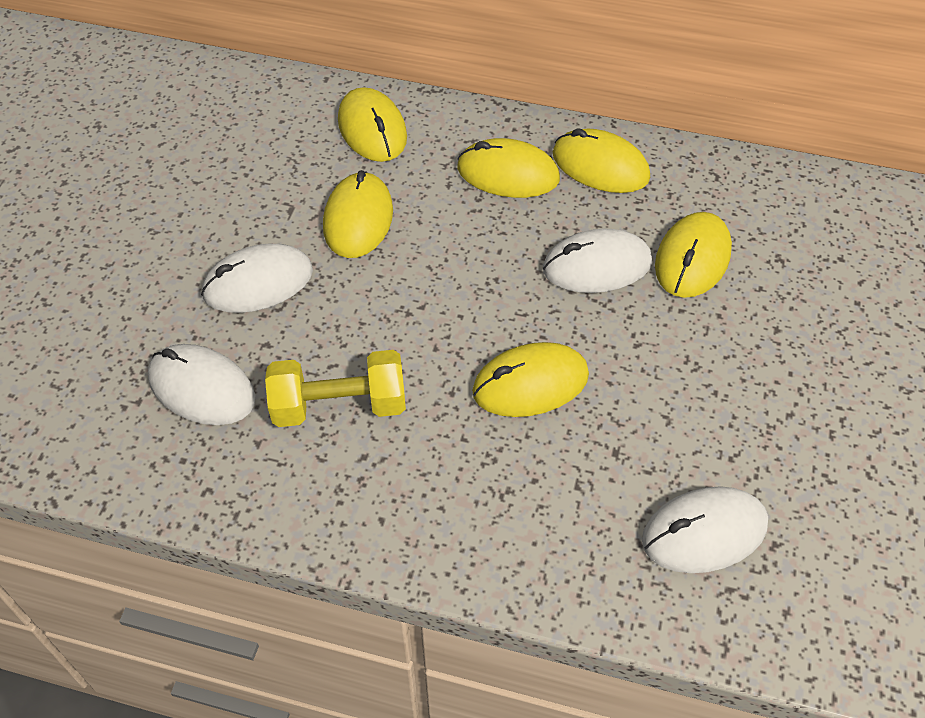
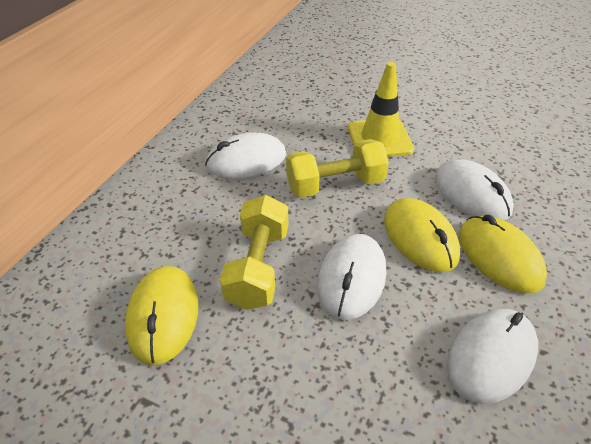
yellow dumbbell: [265,350,406,427] = 1 -> [220,195,288,310] [286,139,389,198] = 2
yellow mouse: [323,170,393,258] [338,87,407,162] [457,138,560,198] [472,342,589,417] [553,128,650,193] [655,212,732,298] = 6 -> [125,266,198,365] [384,198,460,272] [459,215,547,293] = 3
yellow traffic cone: none = 0 -> [348,62,414,157] = 1

